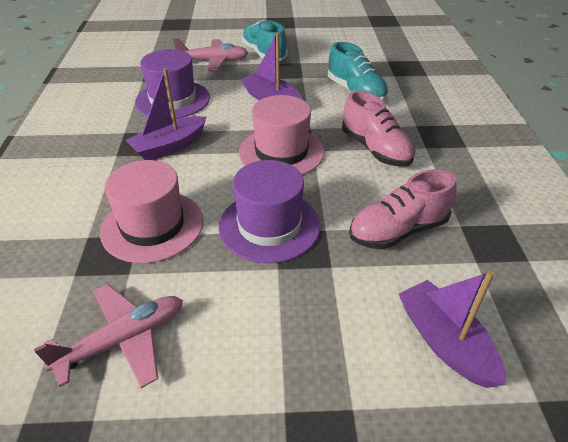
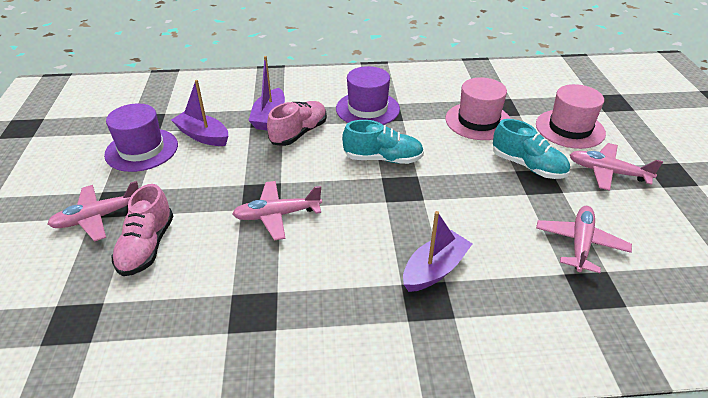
pink plane: [34,284,183,388] [173,39,248,71] = 2 -> [47,181,139,242] [232,181,322,240] [536,206,632,273] [570,143,663,191] = 4

